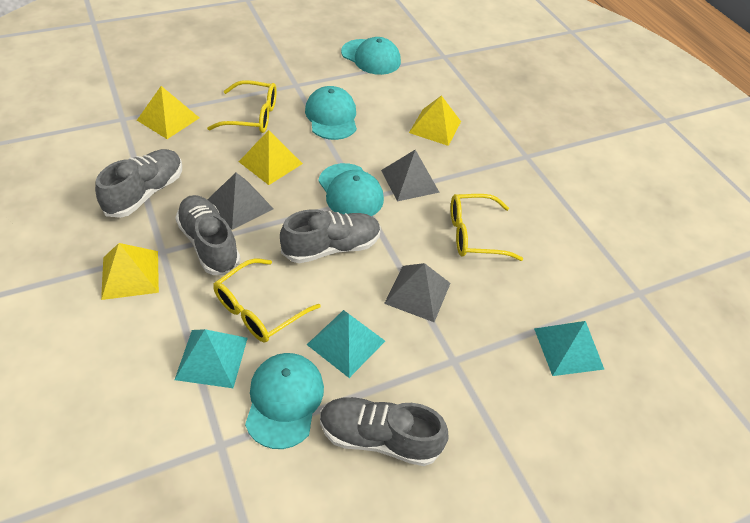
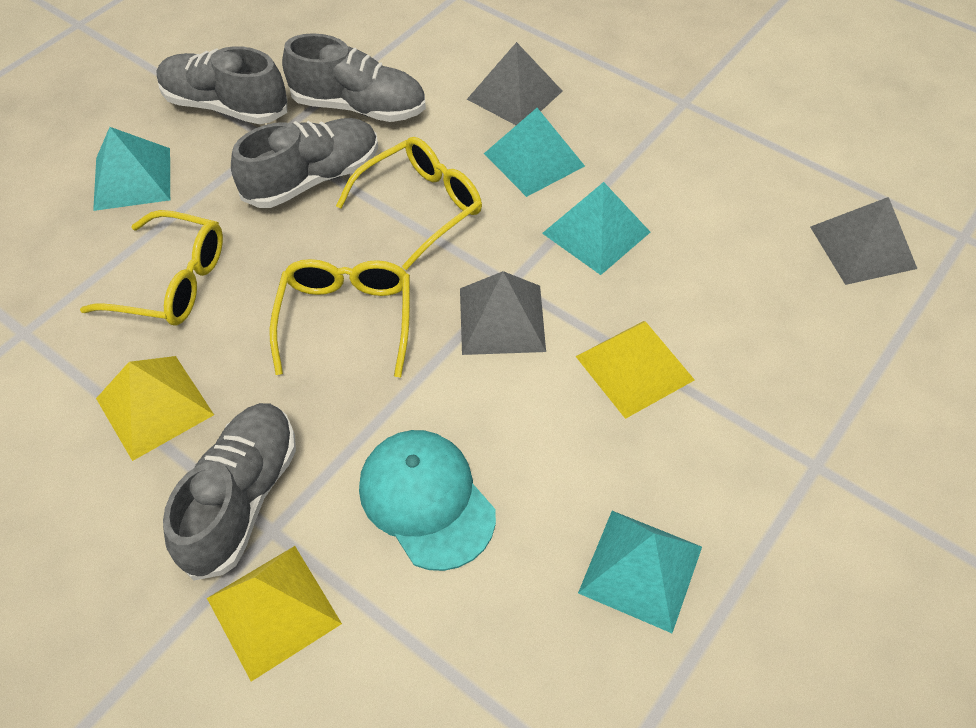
turquoise cap: [245,353,324,449] [305,86,357,140] [318,163,384,216] [341,37,401,75] = 4 -> [359,430,496,571] = 1
turquoise pyramid: [175,329,248,388] [307,310,385,378] [534,321,605,376] = 3 -> [93,127,170,211] [484,108,585,197] [542,182,650,275] [578,511,702,633] = 4
yellow pyramid: [101,243,159,300] [137,86,199,139] [239,130,303,185] [409,95,461,146] = 4 -> [96,356,214,461] [207,546,342,682] [575,321,695,419] = 3

